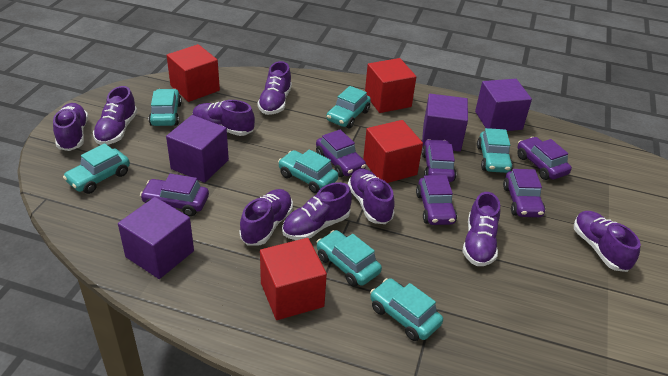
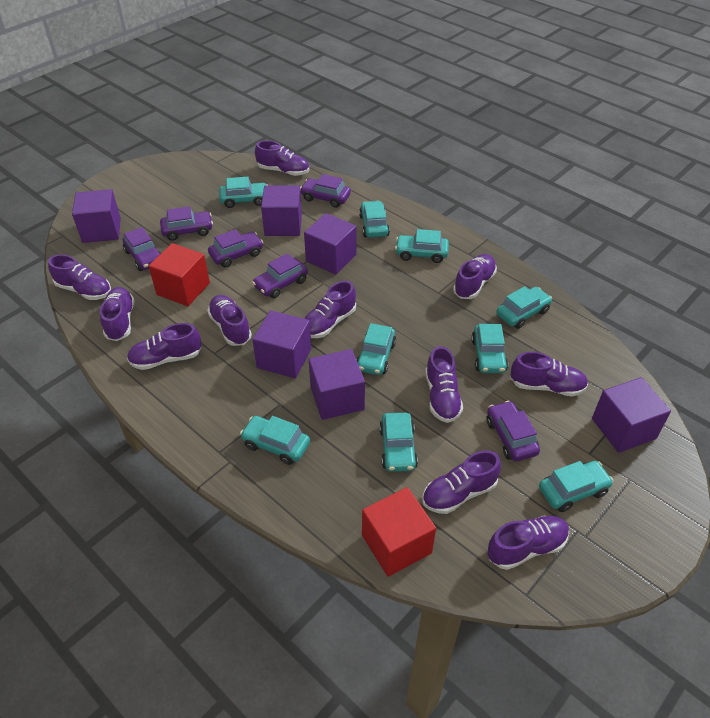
purple cube: [118,197,194,279] [166,115,229,183] [422,94,468,152] [475,79,532,131] = 4 -> [72,189,121,243] [252,310,311,378] [261,186,302,236] [304,213,357,275] [309,349,365,420] [592,377,671,453] = 6
purple shoe: [53,103,88,151] [93,86,137,145] [192,100,255,136] [239,189,293,246] [257,61,292,115] [282,182,352,240] [348,169,395,224] [462,192,500,266] [574,211,641,272] = 9 -> [48,254,111,300] [100,287,135,341] [127,323,201,370] [207,295,252,346] [255,140,309,176] [304,281,356,338] [422,450,501,514] [425,346,463,423] [453,254,497,299] [487,516,569,570] [510,352,588,397] = 11
red cube: [167,44,220,102] [260,238,327,320] [363,120,423,183] [365,58,416,113] = 4 -> [149,243,210,306] [362,487,436,577] = 2
turquoise car: [63,143,130,194] [149,89,182,126] [278,149,338,194] [317,230,382,287] [326,86,371,128] [370,278,443,341] [477,128,513,173] = 7 -> [219,177,268,208] [240,416,310,465] [356,323,396,375] [359,201,390,238] [379,413,418,472] [395,229,449,263] [471,324,508,373] [496,286,552,329] [539,461,613,512] = 9

